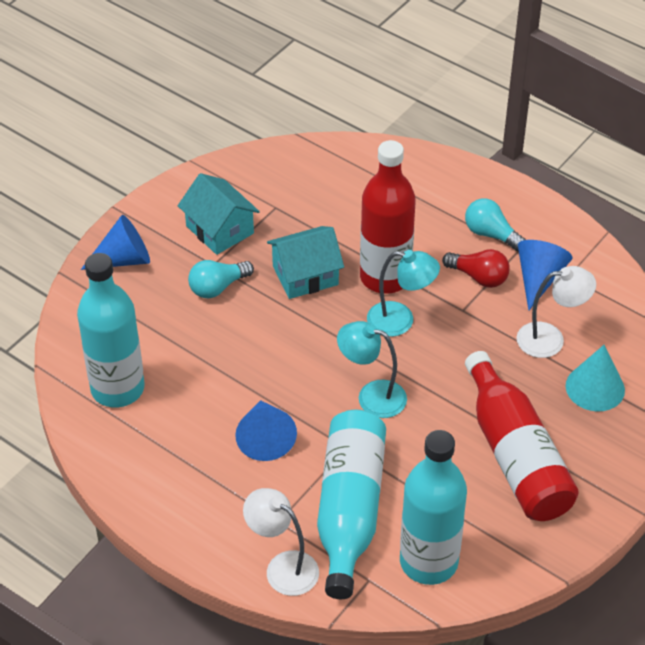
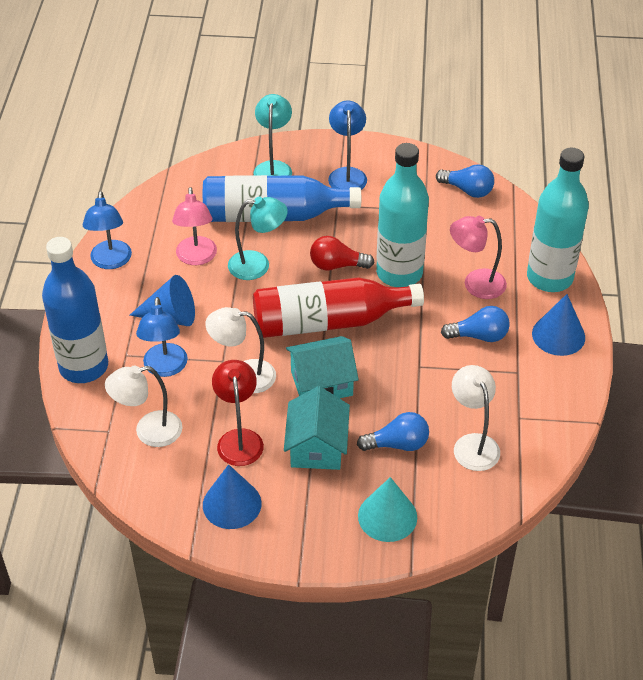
blue bottle: none = 0 -> [42,237,108,383] [203,175,361,222] = 2
blue lamp: none = 0 -> [83,191,132,269] [136,297,188,377] [328,100,367,190] = 3
blue light bulb: none = 0 -> [357,412,429,451] [436,164,494,198] [441,306,510,342] = 3
pink lamp: none = 0 -> [172,187,217,265] [450,216,507,299] = 2
red bottle: [360,140,416,294] [465,351,579,521] = 2 -> [253,277,424,338] = 1
red lamp: none = 0 -> [212,360,264,466] = 1
turquoise bottle: [77,253,145,407] [317,409,386,599] [400,430,467,585] = 3 -> [376,143,429,287] [527,147,589,292] = 2
turquoise light bulb: [188,260,254,298] [465,198,526,251] = 2 -> none = 0
white lamp: [243,488,319,596] [517,266,596,358] = 2 -> [105,366,182,447] [205,307,276,393] [452,365,500,471] = 3

